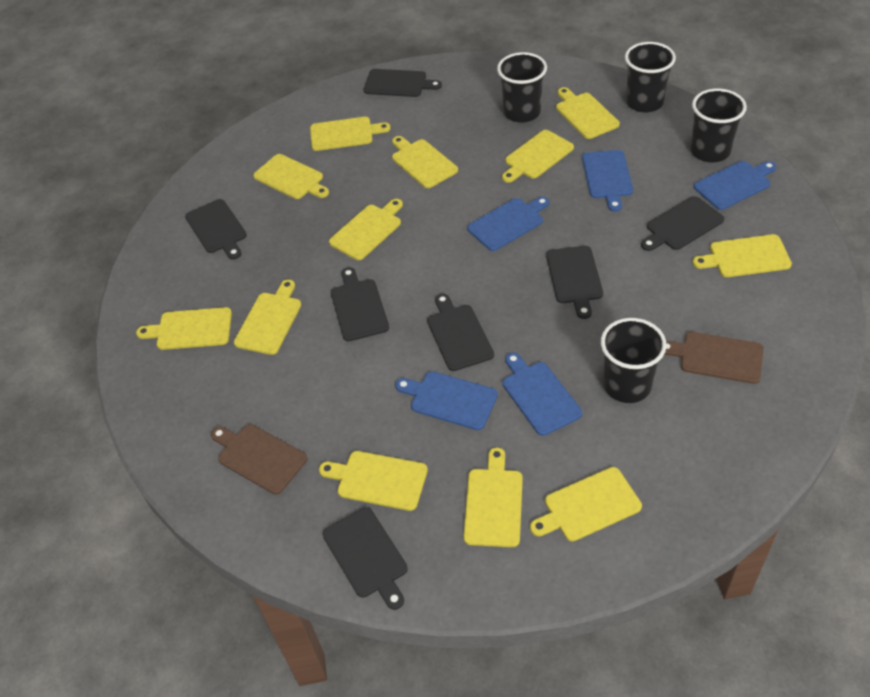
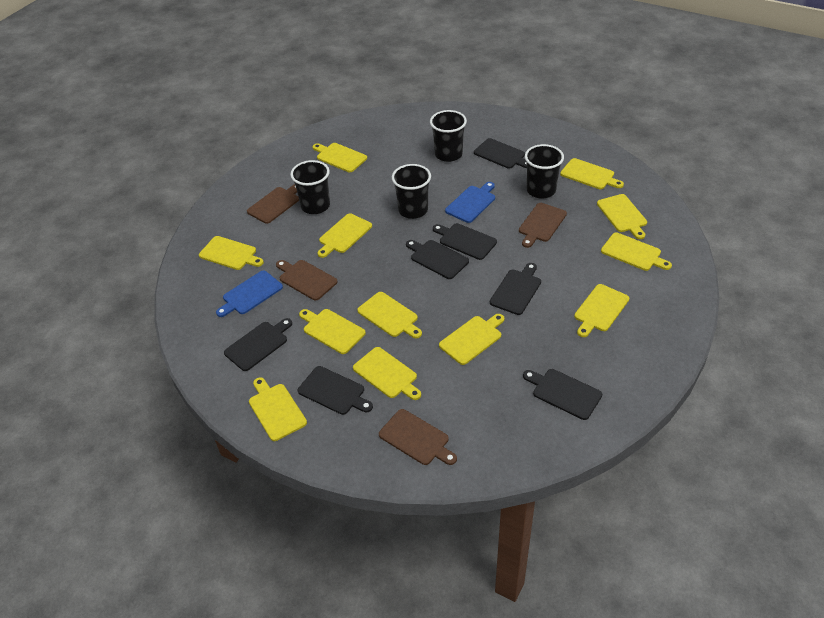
blue cutting board: [395,371,498,430] [467,197,549,251] [503,353,582,436] [582,150,633,212] [694,161,777,210] = 5 -> [216,270,283,317] [445,182,495,223] = 2
brown cutting board: [211,424,307,494] [664,332,764,384] = 2 -> [247,184,299,224] [276,260,338,301] [379,409,457,465] [519,203,567,248] = 4

